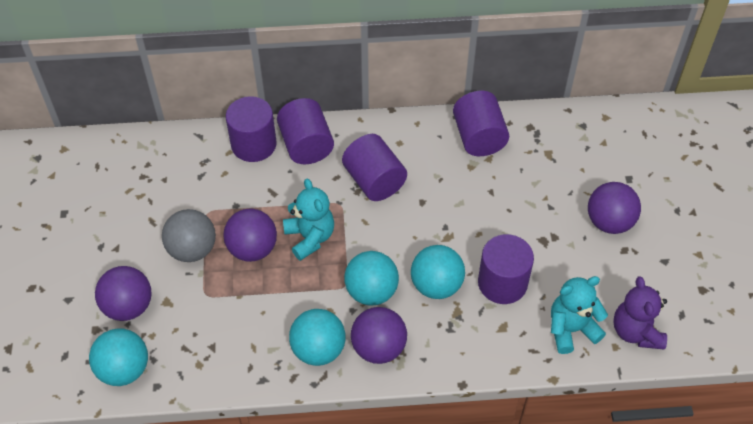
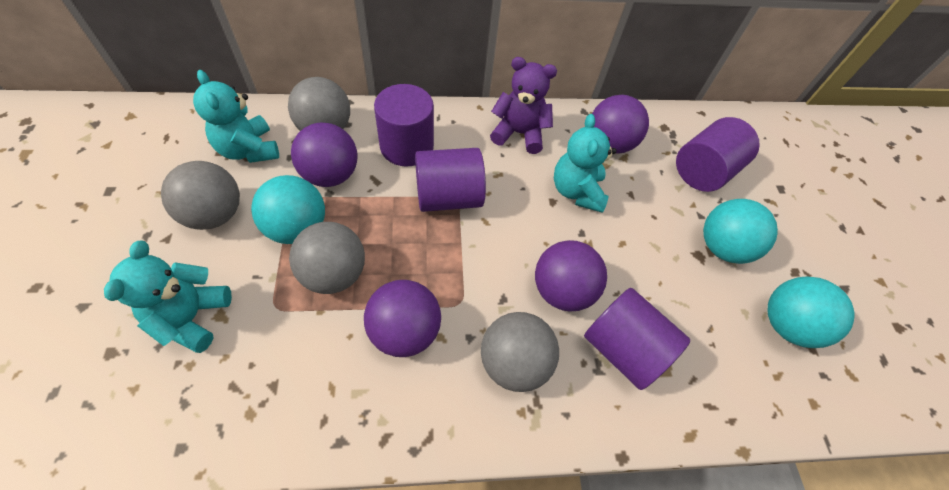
grey ball: [162,209,216,262] = 1 -> [161,161,240,230] [288,77,350,131] [289,222,365,294] [481,312,559,392] = 4
purple cylinder: [226,96,277,162] [277,98,334,164] [342,134,407,201] [453,91,509,156] [478,234,534,304] = 5 -> [374,84,434,166] [415,148,486,212] [584,288,690,390] [676,117,760,192] = 4
turquoise ball: [89,328,148,386] [289,309,346,366] [344,251,399,305] [411,245,465,299] = 4 -> [251,175,325,244] [703,199,778,264] [768,276,855,348] = 3
turquoise teddy bear: [283,179,334,261] [551,276,608,354] = 2 -> [104,240,232,353] [193,70,279,163] [554,114,617,213] = 3

